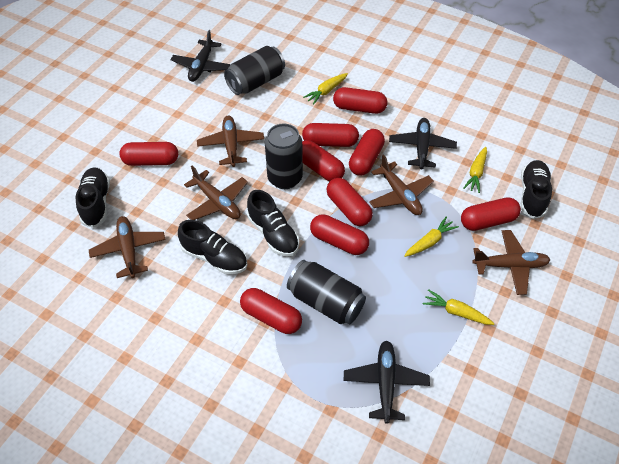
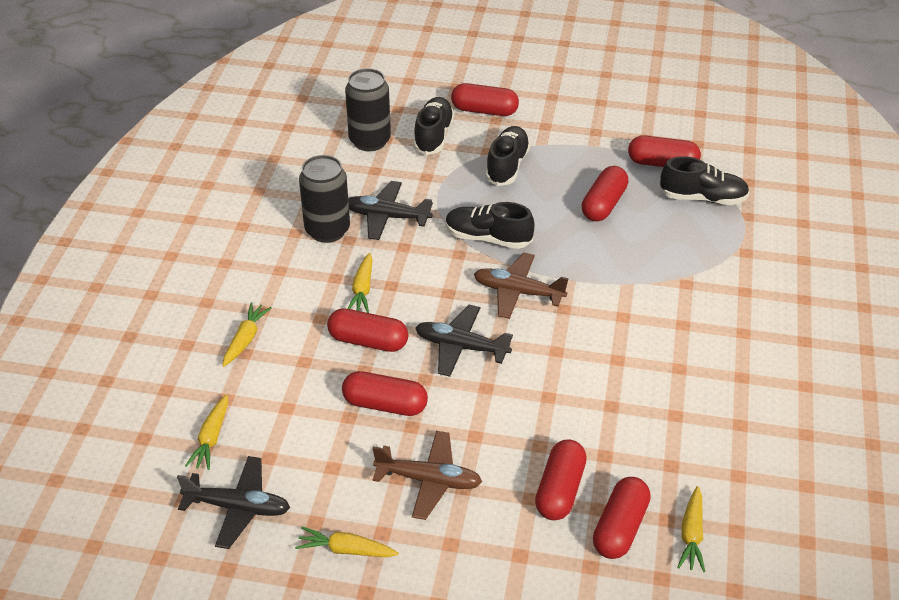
black can: [224,46,285,95] [265,123,303,189] [287,260,366,324] = 3 -> [299,155,350,243] [345,68,391,151] = 2
brown plane: [89,216,165,278] [184,166,248,220] [197,116,264,167] [369,154,434,215] [472,230,550,295] = 5 -> [372,431,482,520] [474,253,569,319] = 2
red capsule: [119,142,178,166] [240,288,302,334] [302,123,359,147] [302,140,345,181] [310,214,369,255] [326,178,373,226] [333,87,387,114] [349,129,385,176] [461,197,521,231] = 9 -> [327,308,408,352] [342,371,428,416] [451,83,519,116] [535,439,587,520] [582,166,628,221] [593,477,651,559] [628,135,701,167] = 7
yellow carrot: [303,73,348,105] [404,216,459,257] [422,289,495,325] [463,147,487,193] = 4 -> [185,394,228,470] [222,302,272,367] [295,526,399,557] [347,253,372,313] [677,486,705,572] = 5

